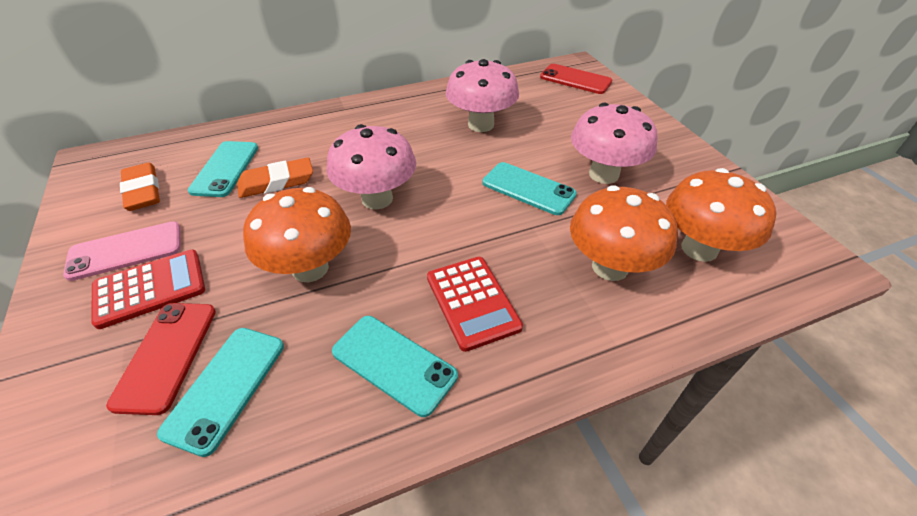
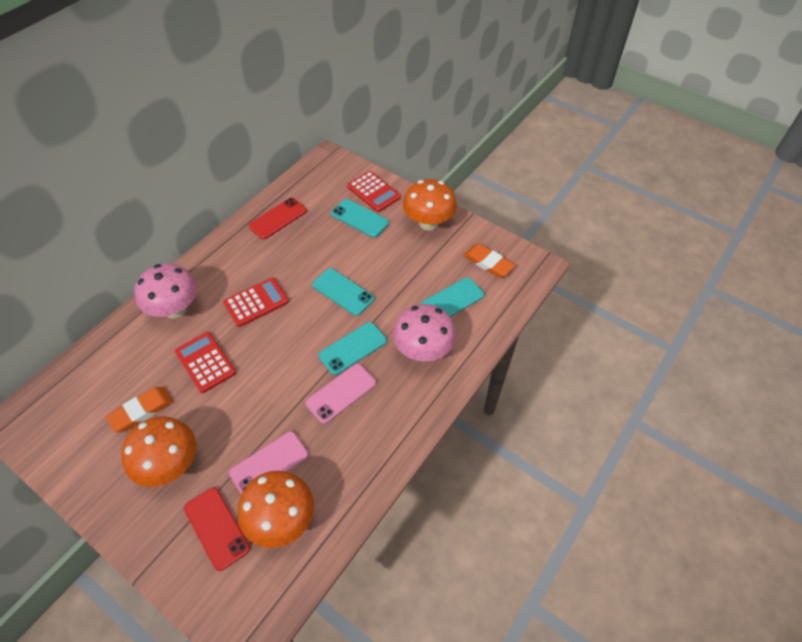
pink mushroom: [327,124,416,209] [446,59,519,132] [571,103,657,184] = 3 -> [134,263,197,318] [393,304,456,361] = 2
pink phone: [63,221,181,281] = 1 -> [229,431,308,495] [305,363,376,424] = 2
red calculator: [92,249,205,329] [427,257,523,352] = 2 -> [175,332,236,393] [223,278,289,327] [347,171,401,212] = 3

